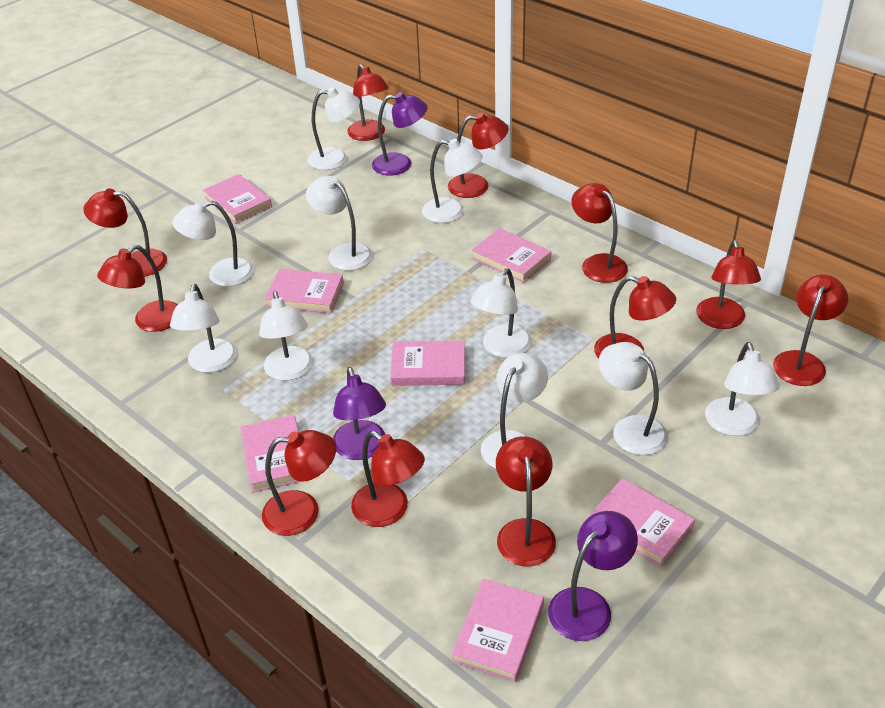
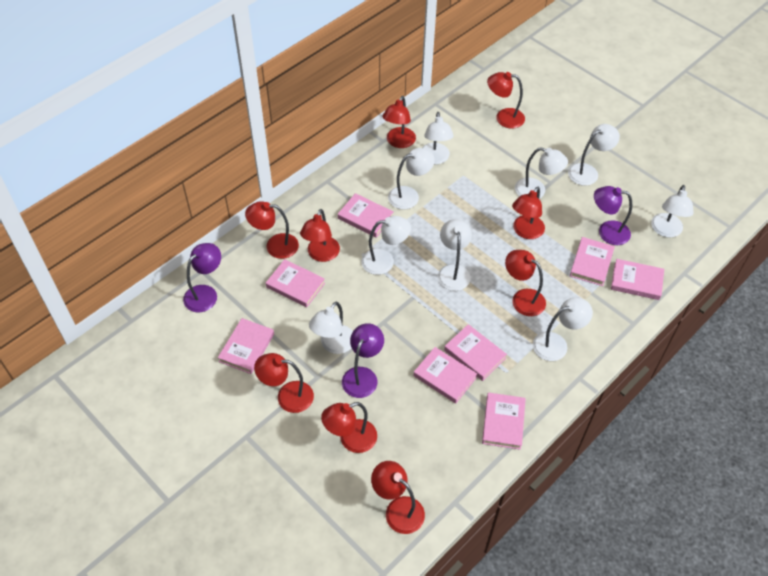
pink book: [203,174,272,224] [240,415,302,492] [265,269,344,313] [390,340,465,386] [452,579,544,682] [472,228,551,283] [589,478,695,567] = 7 -> [218,318,274,374] [266,259,325,307] [338,193,393,238] [414,347,477,404] [444,324,507,381] [482,392,526,450] [570,237,615,286] [611,259,664,300] = 8
red lamp: [83,188,167,277] [97,245,178,332] [262,430,337,536] [347,64,389,141] [351,431,425,527] [448,113,509,198] [496,436,556,567] [571,183,628,283] [594,276,676,359] [696,240,761,329] [773,275,848,386] = 11 -> [245,201,299,259] [254,353,314,413] [300,209,340,262] [321,402,377,453] [371,461,425,534] [382,96,416,148] [487,72,525,129] [505,250,546,316] [512,187,545,239] = 9
white lamp: [170,284,237,373] [172,200,254,287] [259,291,313,381] [306,176,373,271] [308,87,360,170] [422,139,483,223] [470,269,532,358] [481,353,548,469] [599,342,668,455] [705,342,780,436] = 10 -> [309,302,353,354] [361,216,411,275] [388,148,435,209] [422,112,454,164] [438,219,472,291] [515,147,568,199] [533,298,593,361] [568,124,620,186] [651,185,694,238] = 9

